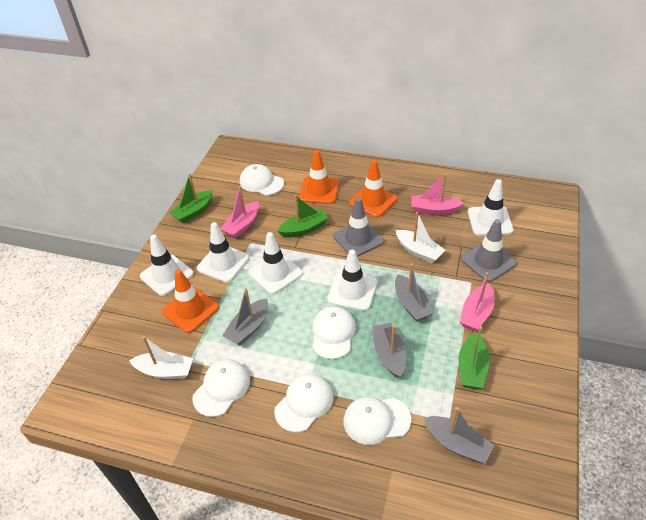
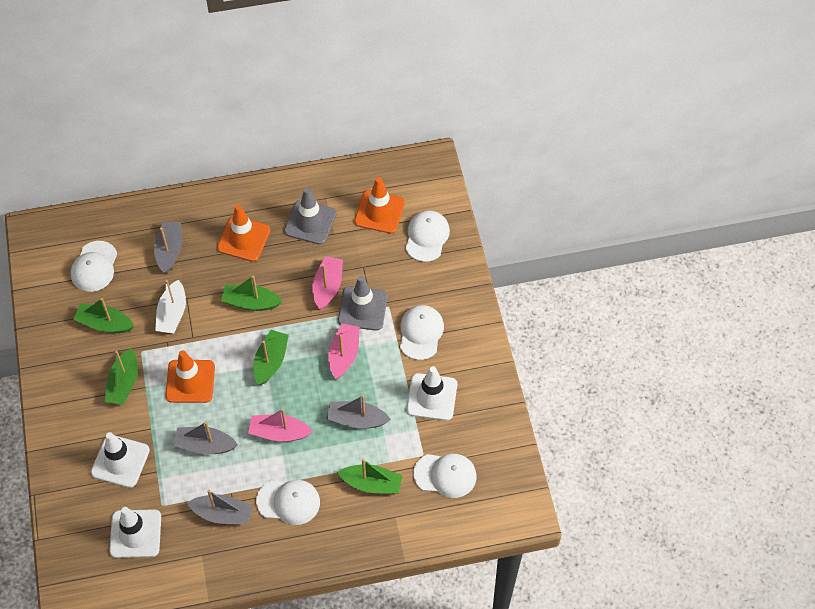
green boat: [170,173,213,223] [278,195,328,238] [459,326,490,389] = 3 -> [73,298,134,333] [105,349,138,405] [221,276,282,311] [253,330,289,385] [337,458,403,494] = 5
white boat: [129,336,193,379] [395,212,446,263] = 2 -> [155,280,186,334] = 1
white traffic cone: [140,234,194,296] [197,222,249,283] [249,232,303,294] [327,250,377,311] [468,179,514,236] = 5 -> [91,432,150,488] [109,507,161,558] [407,366,457,421] = 3

